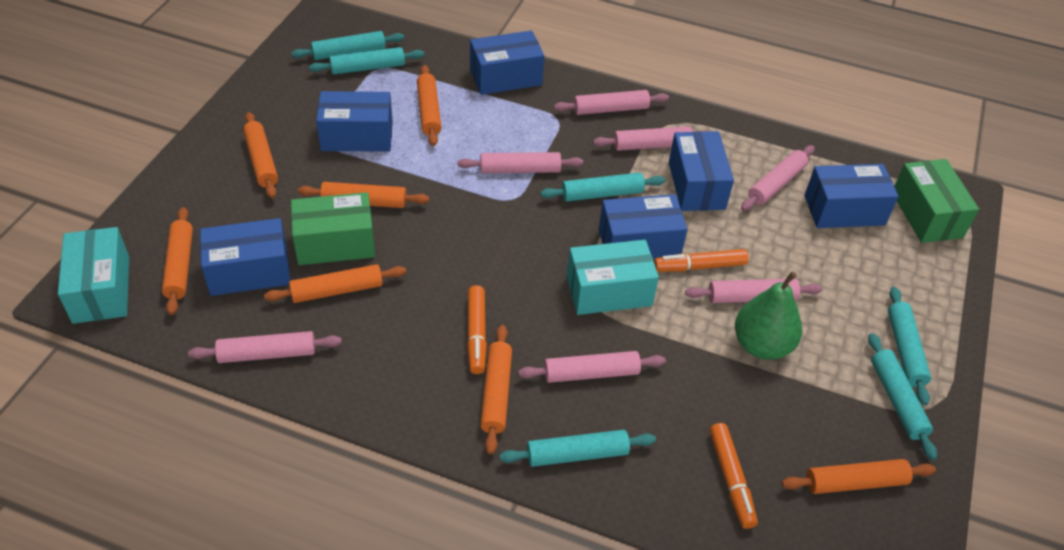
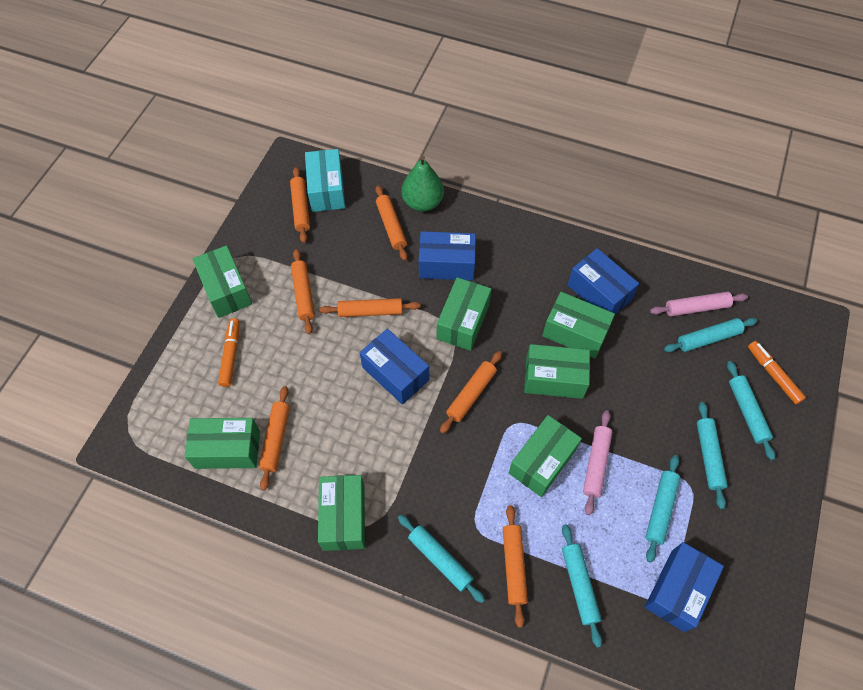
blue box: [200,218,290,296] [316,91,393,152] [470,30,544,95] [599,194,688,260] [669,131,734,211] [804,164,899,228] = 6 -> [360,329,429,405] [419,231,476,281] [568,248,639,314] [645,542,724,632] = 4
green box: [291,192,375,265] [894,159,979,243] = 2 -> [184,418,260,469] [192,245,252,318] [318,475,365,551] [437,277,491,351] [509,415,582,497] [524,344,590,399] [542,292,615,358] = 7
orange marker: [467,285,487,374] [654,249,749,272] [710,423,758,529] = 3 -> [218,318,240,387] [748,341,806,404] = 2
pink rolling pin: [188,331,342,363] [458,152,583,173] [518,351,666,383] [554,90,669,115] [593,126,710,151] [685,279,822,303] [741,145,815,211] = 7 -> [583,410,612,515] [650,292,748,316] = 2
turquoise box: [58,227,129,324] [567,240,659,315] = 2 -> [305,149,345,212] = 1

